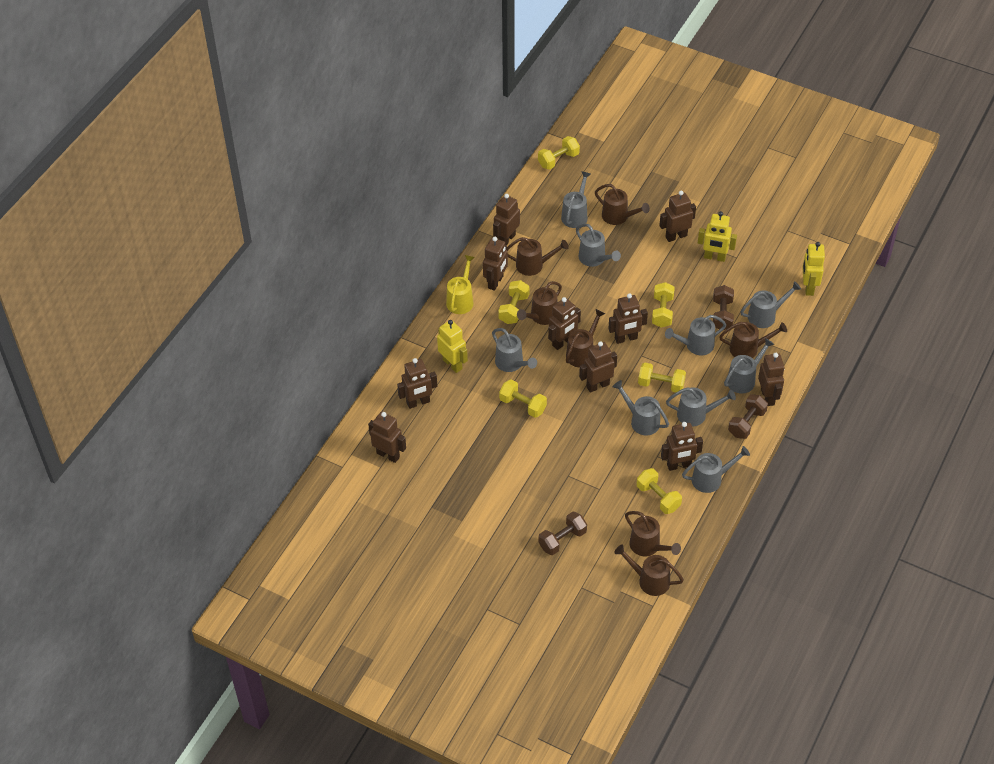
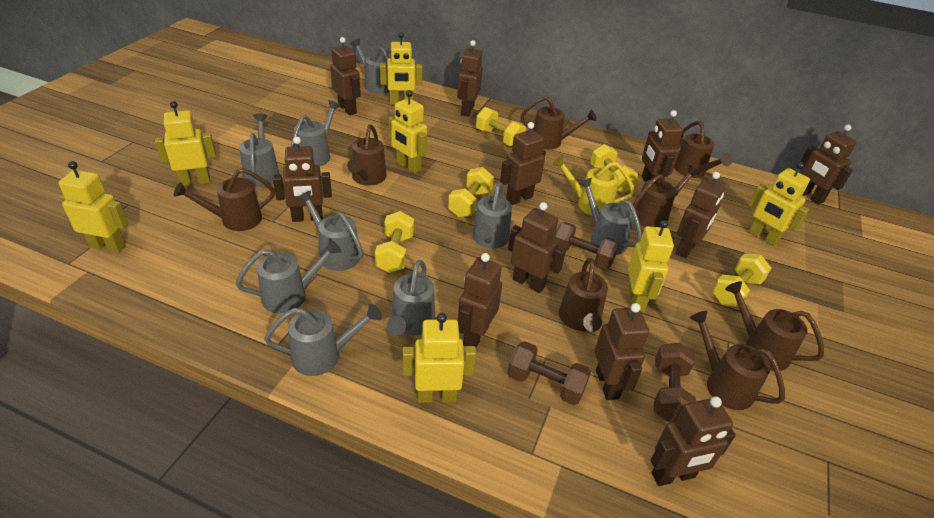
brown robot: [368,412,406,463] [397,358,437,409] [483,237,508,291] [493,194,520,245] [548,297,581,350] [579,341,617,393] [608,293,648,344] [659,191,696,242] [661,422,703,471] [758,353,785,406] = 10 -> [273,137,332,222] [330,37,361,115] [457,40,482,117] [458,253,502,347] [500,122,546,205] [508,202,566,293] [594,303,649,400] [642,110,683,182] [651,396,736,486] [676,172,726,258] [801,125,857,205] = 11
brown watering can: [507,237,569,276] [517,281,562,325] [566,309,605,367] [595,184,650,225] [614,545,684,596] [625,511,681,556] [719,322,787,358] = 7 -> [174,168,275,231] [347,124,387,186] [521,96,597,149] [559,258,608,332] [633,165,700,227] [674,121,732,178] [690,311,785,410] [725,281,824,371] = 8
yellow dumbbell: [498,280,530,324] [499,379,547,418] [538,136,580,170] [636,468,682,514] [638,362,686,392] [652,282,675,328] = 6 -> [375,211,414,273] [448,167,494,218] [476,107,526,146] [590,144,638,193] [712,253,771,307] = 5
yellow robot: [437,320,468,373] [698,211,737,262] [802,242,825,296] = 3 -> [58,161,128,253] [155,101,216,186] [380,32,423,105] [389,90,427,174] [403,313,476,403] [628,220,674,312] [749,162,810,247] = 7

